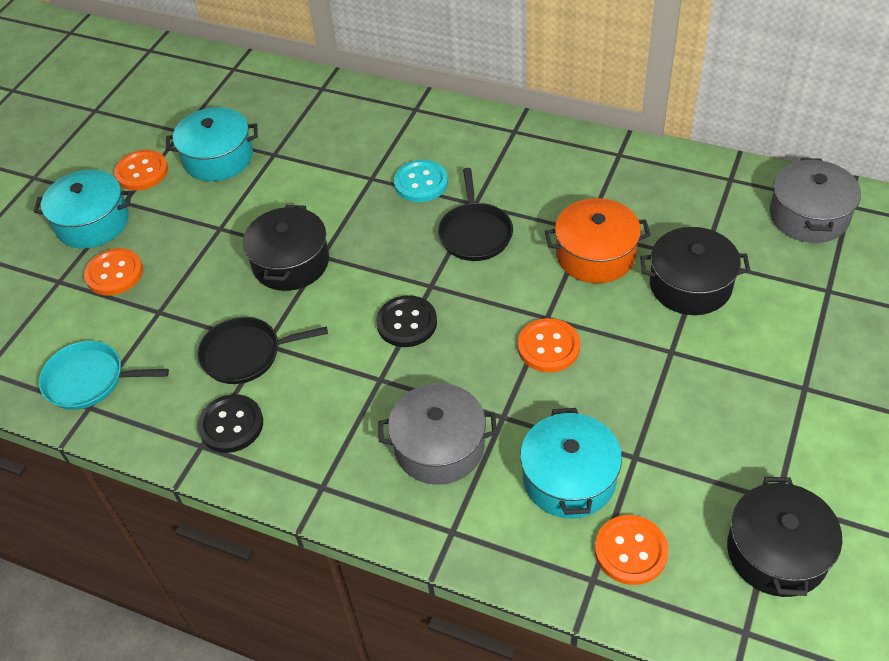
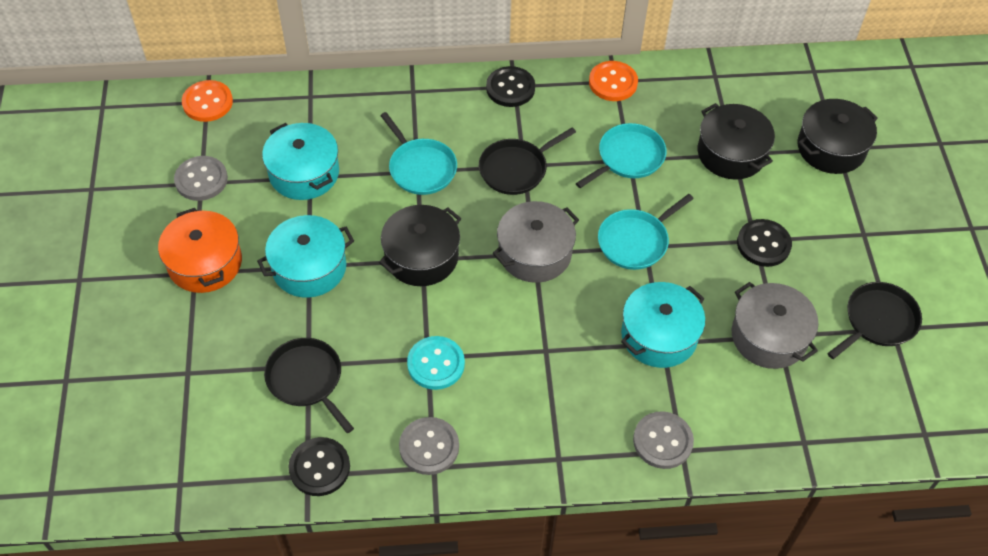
black button: [197,394,263,453] [376,295,437,347] = 2 -> [288,437,350,496] [486,66,535,107] [737,219,792,267] = 3
black pan: [197,317,328,384] [438,168,513,261] = 2 -> [264,338,354,433] [479,127,576,195] [827,282,922,359] = 3
grey button: none = 0 -> [174,156,228,201] [399,417,459,475] [633,411,694,469] = 3
orange button: [84,248,143,295] [114,150,168,191] [518,318,580,372] [595,515,669,585] = 4 -> [182,80,233,122] [589,61,638,101] = 2
turquoise pan: [39,341,169,410] = 1 -> [380,112,457,195] [576,123,667,188] [598,194,694,270] = 3

